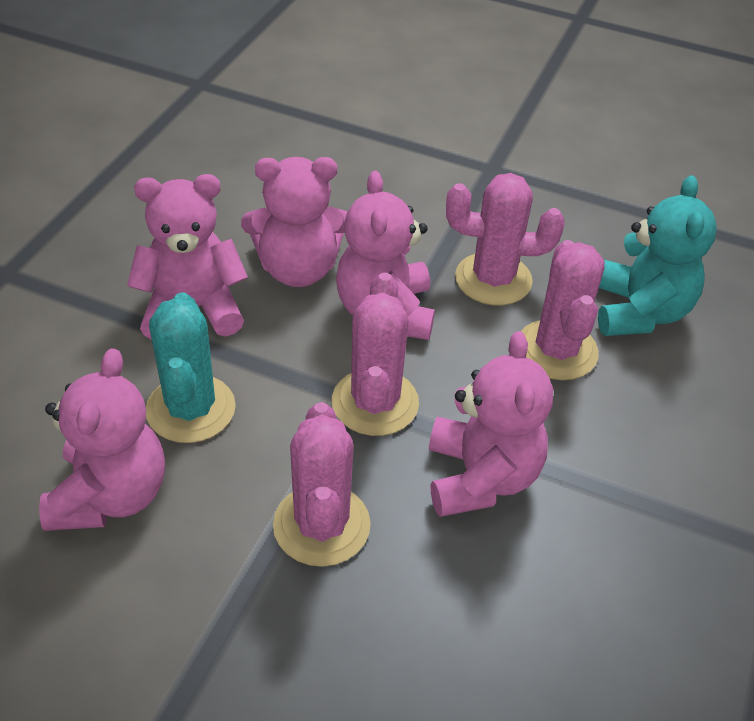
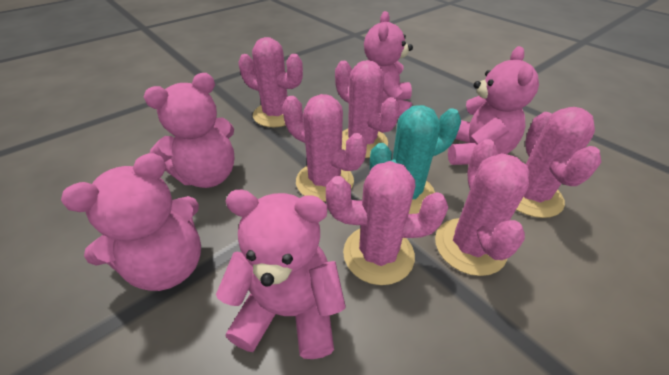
pink cactus: [273,402,371,567] [332,273,419,436] [446,173,565,305] [521,240,605,380] = 4 -> [238,37,303,127] [282,94,367,202] [326,161,448,285] [335,60,400,158] [435,139,529,276] [516,107,601,218] = 6
turquoise teddy bear: [598,175,717,336] = 1 -> none = 0

